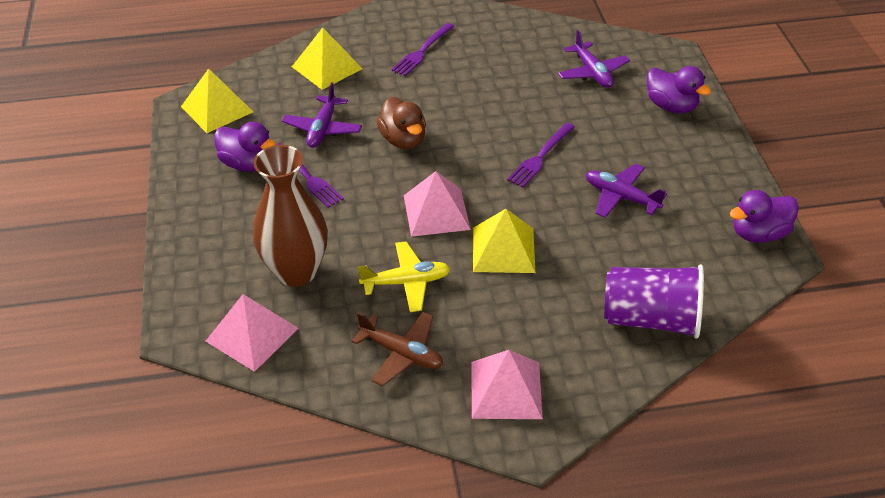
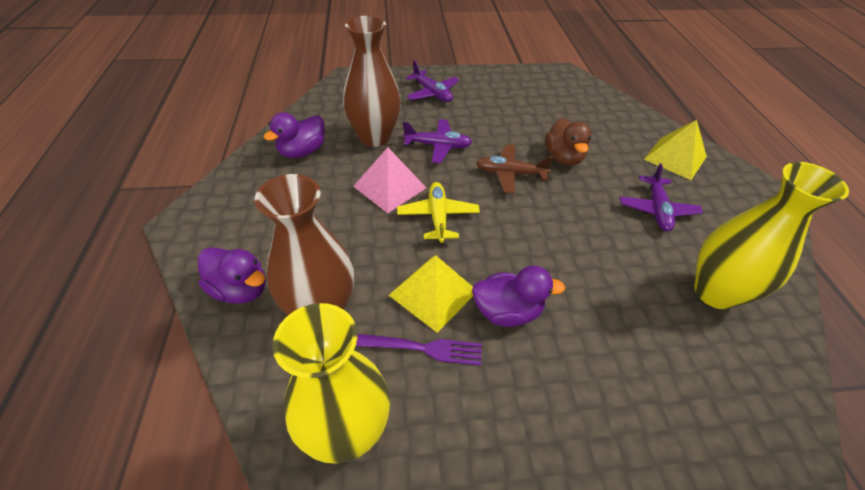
brown vase: [253,145,328,287] = 1 -> [254,174,354,315] [343,16,401,147] = 2
pink pyramid: [205,294,299,372] [404,171,471,237] [471,350,543,419] = 3 -> [353,147,426,213] = 1
purple cup: [604,265,704,338] = 1 -> none = 0
purple fork: [276,143,344,208] [391,23,455,76] [507,123,575,188] = 3 -> [356,334,482,366] = 1
yellow pyramid: [181,68,253,133] [292,27,362,90] [473,209,535,273] = 3 -> [388,255,473,333] [643,120,707,180] = 2
yellow vase: none = 0 -> [272,303,390,464] [694,162,849,309] = 2

